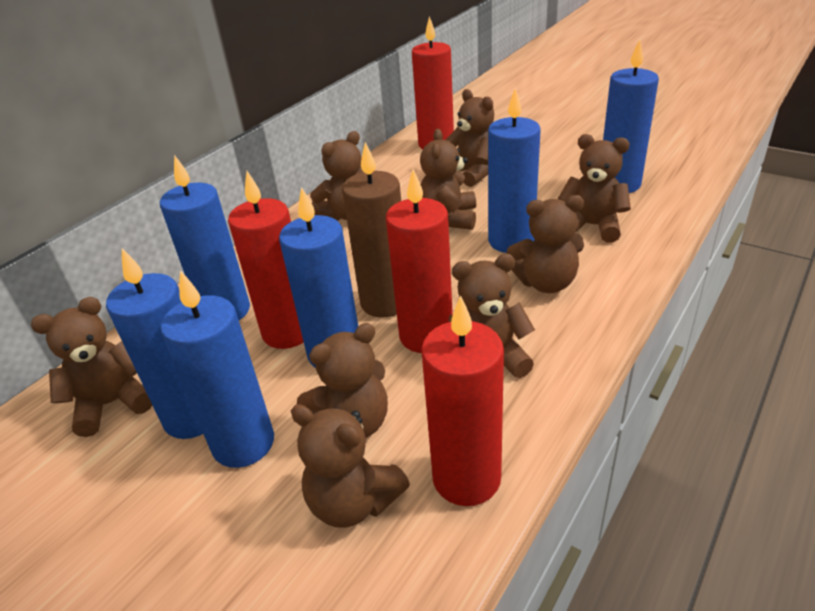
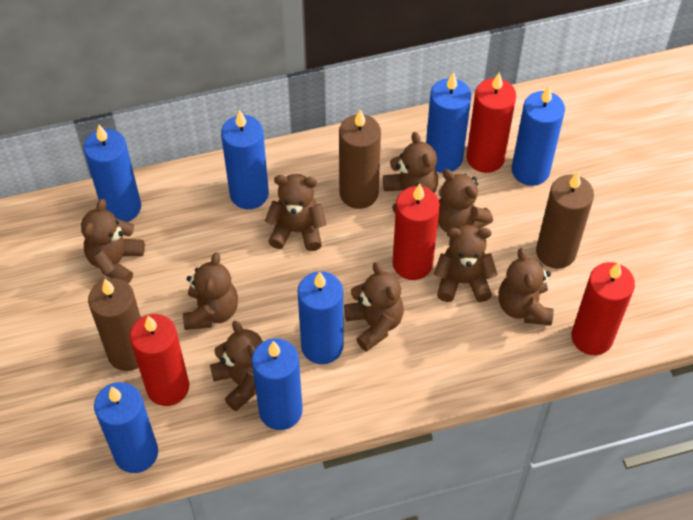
blue candle: [106,248,203,439] [160,155,250,320] [160,270,274,468] [279,187,358,368] [488,88,541,253] [603,40,659,193] = 6 -> [84,125,141,222] [94,382,158,473] [221,110,269,209] [252,338,302,430] [297,271,343,364] [426,72,471,173] [512,86,565,186] = 7
brown candle: [342,142,401,317] = 1 -> [88,278,141,371] [339,109,381,209] [536,172,594,269] = 3

